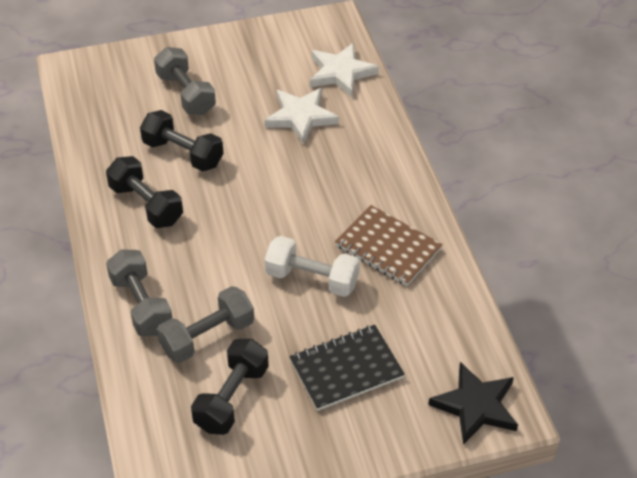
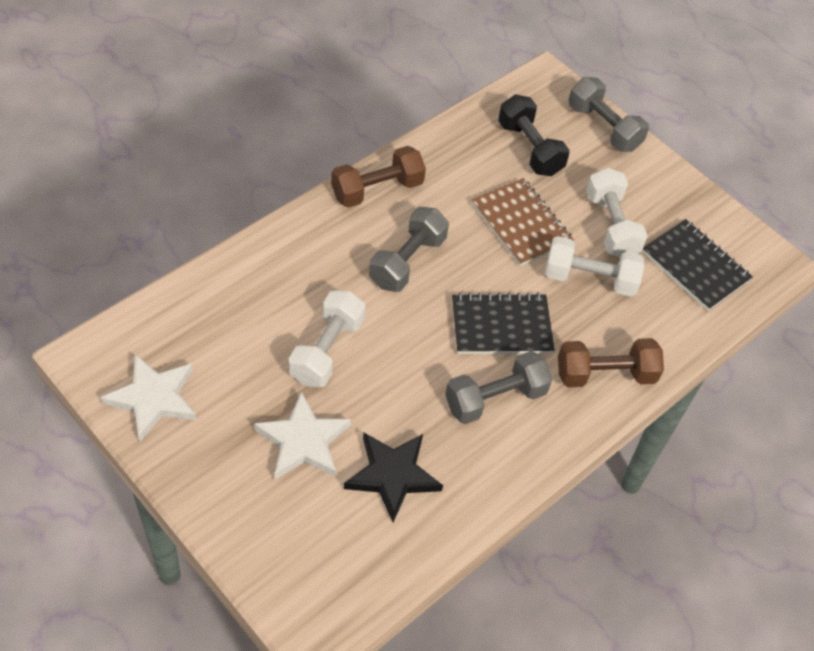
black dumbbell: [106,156,183,228] [140,110,224,172] [191,339,269,435] = 3 -> [498,94,570,176] = 1
black notebook: [289,325,405,411] = 1 -> [452,293,555,354] [642,219,753,311] = 2
brown dumbbell: none = 0 -> [331,146,426,208] [558,338,664,388] = 2
white dumbbell: [265,236,360,297] = 1 -> [289,290,366,388] [545,236,645,297] [586,168,648,258] = 3

